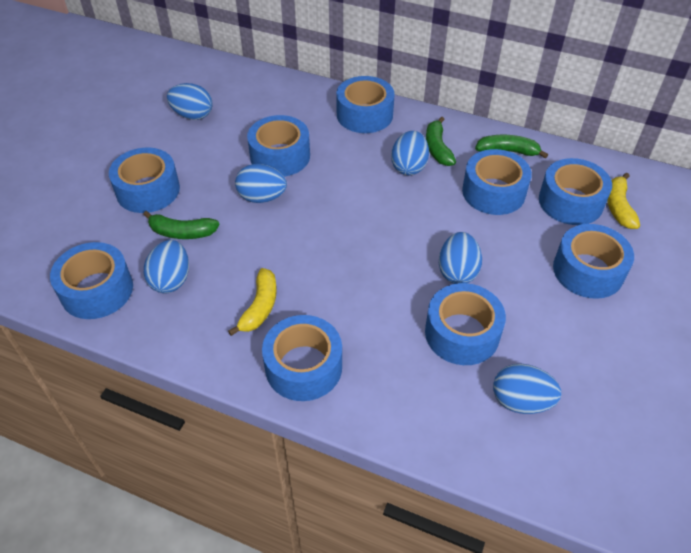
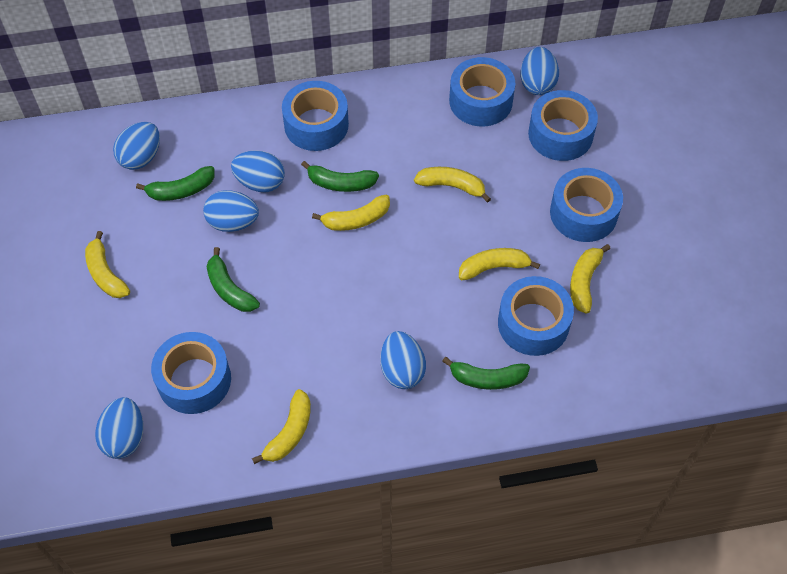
blue tape: [50,242,133,319] [109,148,180,213] [247,115,310,177] [262,315,342,401] [336,76,395,133] [425,283,506,365] [462,149,532,215] [539,158,612,225] [553,224,634,299] = 9 -> [151,332,231,414] [282,81,349,151] [449,57,515,126] [498,276,574,356] [528,90,598,161] [550,168,623,242] = 6
green banana: [143,211,219,239] [426,116,456,166] [475,135,548,159] = 3 -> [136,166,215,201] [207,247,260,312] [301,161,379,192] [442,357,530,390] = 4
yellow banana: [228,268,277,336] [607,173,640,229] = 2 -> [85,231,130,298] [252,389,311,464] [312,195,390,231] [414,167,491,203] [459,248,540,280] [570,244,611,314] = 6

